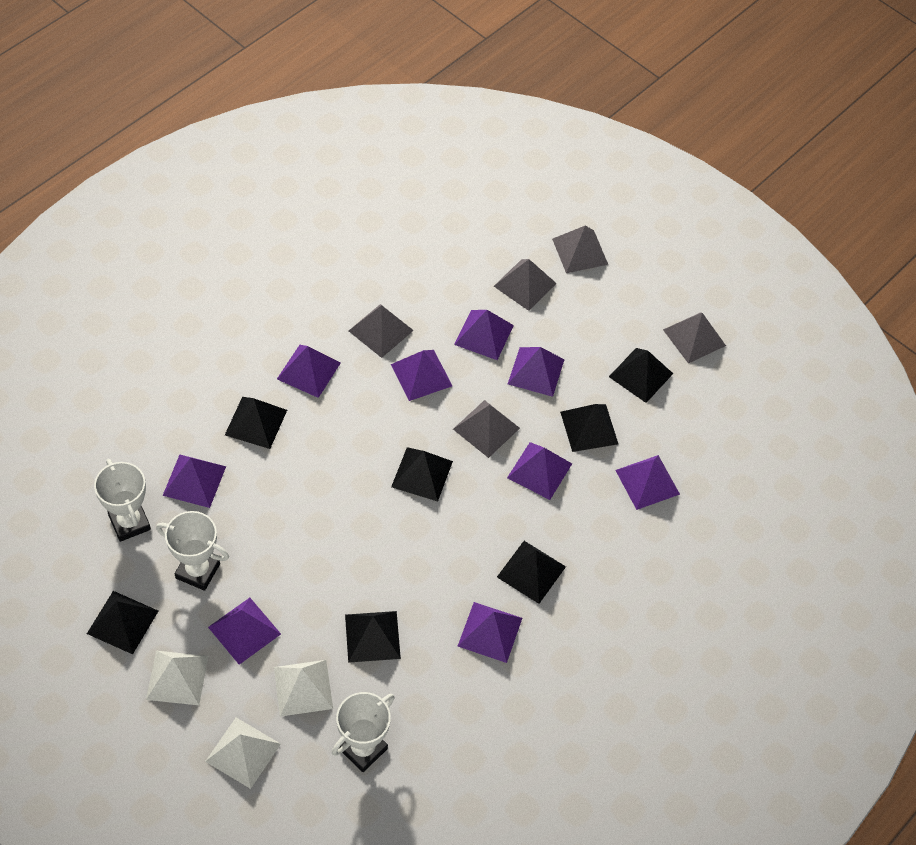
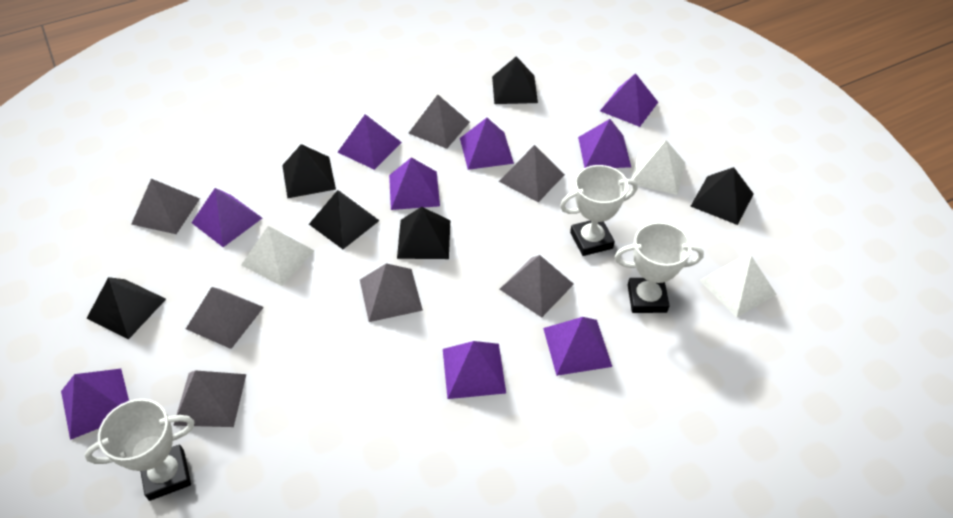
black pyramid: [87,591,158,654] [225,397,287,449] [345,611,401,663] [391,447,453,502] [497,541,566,604] [560,404,618,452] [609,348,673,403] = 7 -> [87,277,166,339] [282,144,336,198] [309,190,380,249] [397,207,450,259] [492,56,538,104] [690,167,754,225] = 6
grey pyramid: [349,304,414,358] [453,400,520,458] [494,259,557,311] [552,226,608,273] [663,312,726,363] = 5 -> [131,179,200,234] [173,370,246,427] [186,287,264,349] [360,263,423,322] [408,95,470,149] [499,145,565,202] [499,255,574,317] = 7

